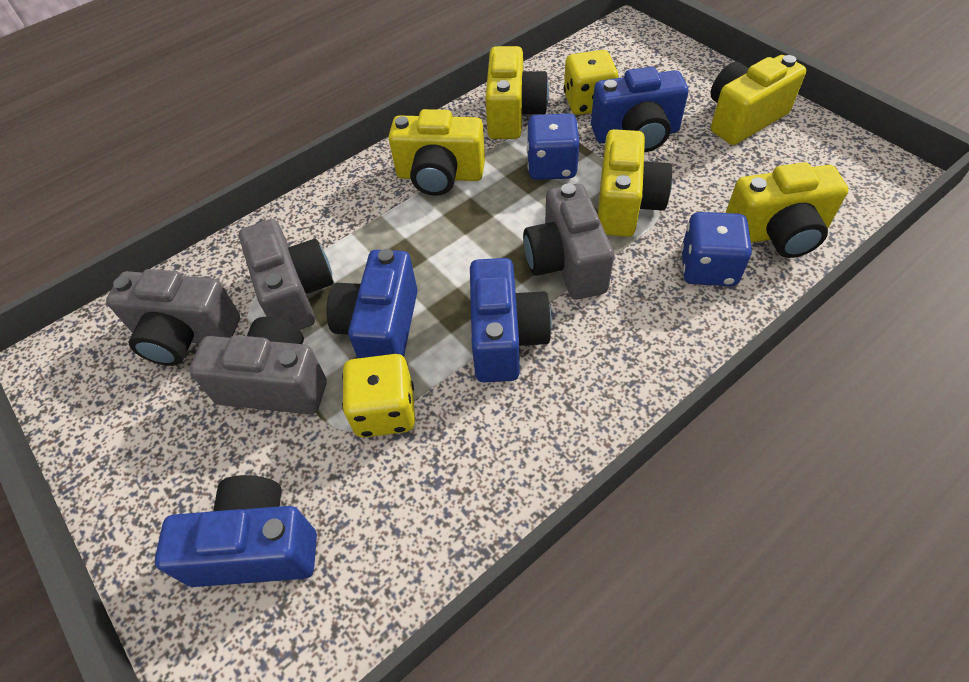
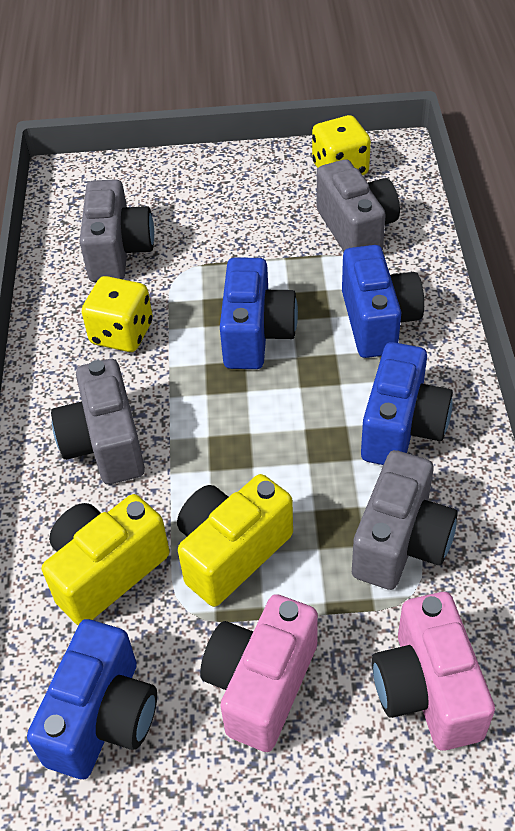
blue dice: [527,113,580,180] [681,212,752,286] = 2 -> none = 0
pink camera: none = 0 -> [200,594,318,752] [372,592,495,751] = 2
yellow camera: [389,109,485,196] [485,46,549,139] [598,129,672,237] [711,55,806,145] [726,162,848,258] = 5 -> [42,494,170,625] [177,474,293,607] = 2

